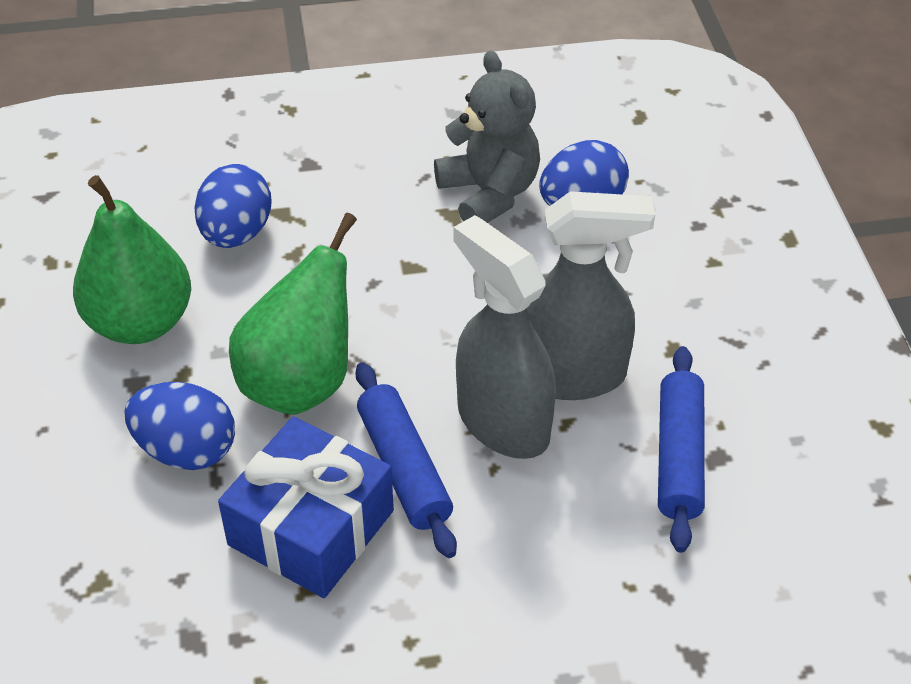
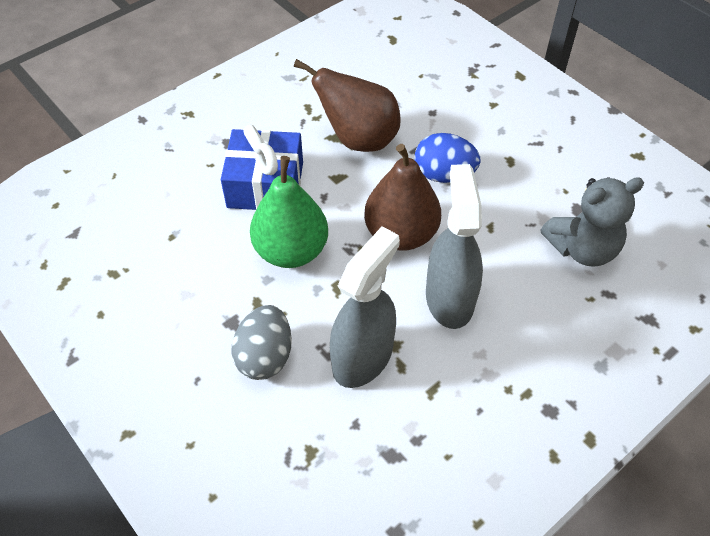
blue egg: [124,382,235,470] [194,164,271,248] [539,140,629,206] = 3 -> [415,133,481,183] = 1
blue rolling pin: [355,362,457,558] [658,346,705,553] = 2 -> none = 0
brown pear: none = 0 -> [294,59,401,152] [364,144,441,251] = 2
green pear: [73,175,191,344] [229,213,357,415] = 2 -> [250,156,328,268] = 1
grey egg: none = 0 -> [231,305,292,380] = 1

